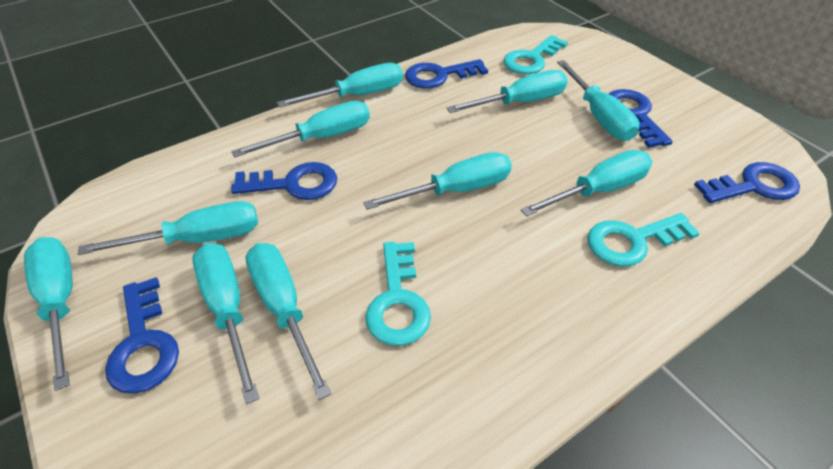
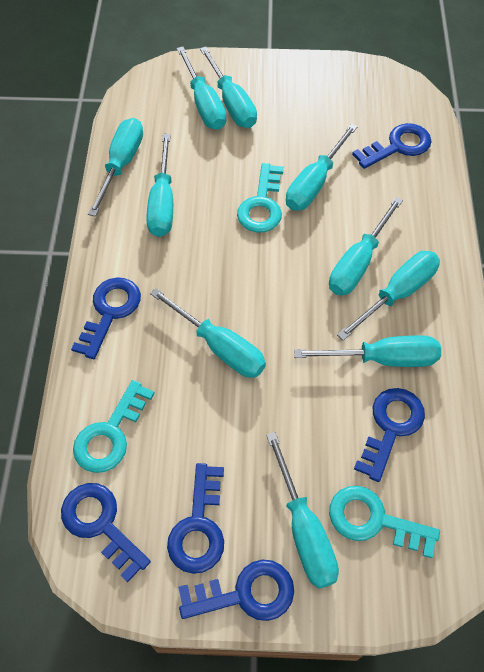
blue key: [105,277,179,393] [231,162,337,200] [405,59,488,89] [609,89,673,148] [694,162,800,203] = 5 -> [61,483,151,583] [71,277,141,359] [167,463,224,574] [178,560,294,621] [352,123,432,169] [354,388,425,482] = 6

